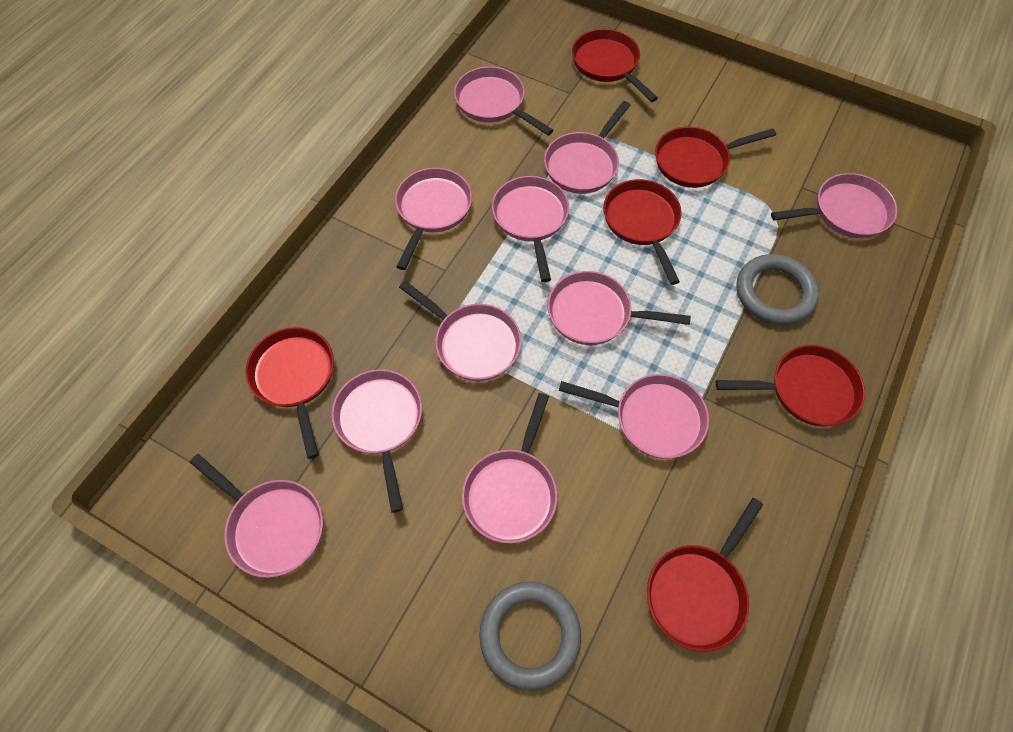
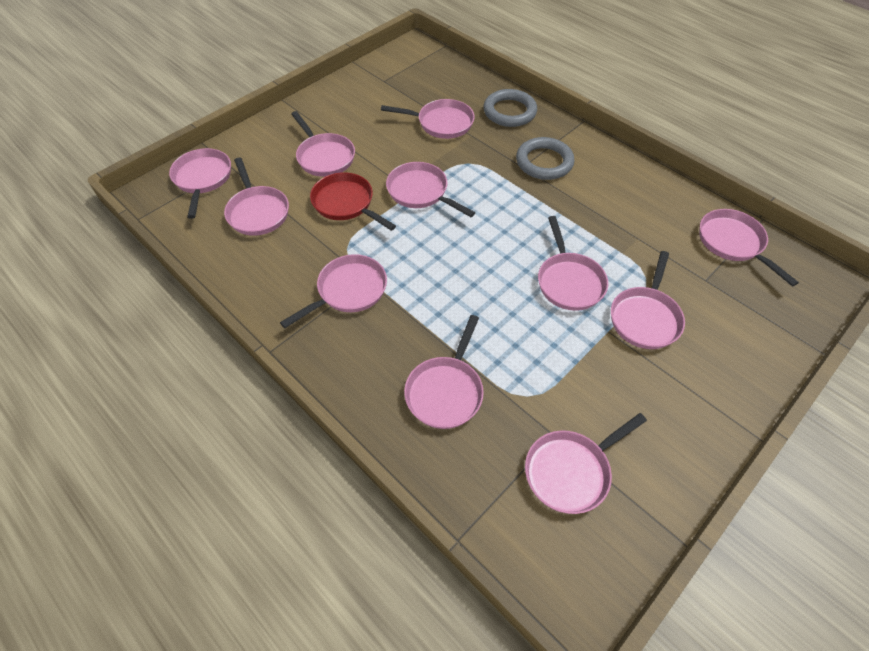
red pan: [245,327,334,459] [572,29,658,102] [603,179,682,285] [647,498,763,652] [655,127,776,188] [716,345,865,426] = 6 -> [310,172,396,231] = 1

